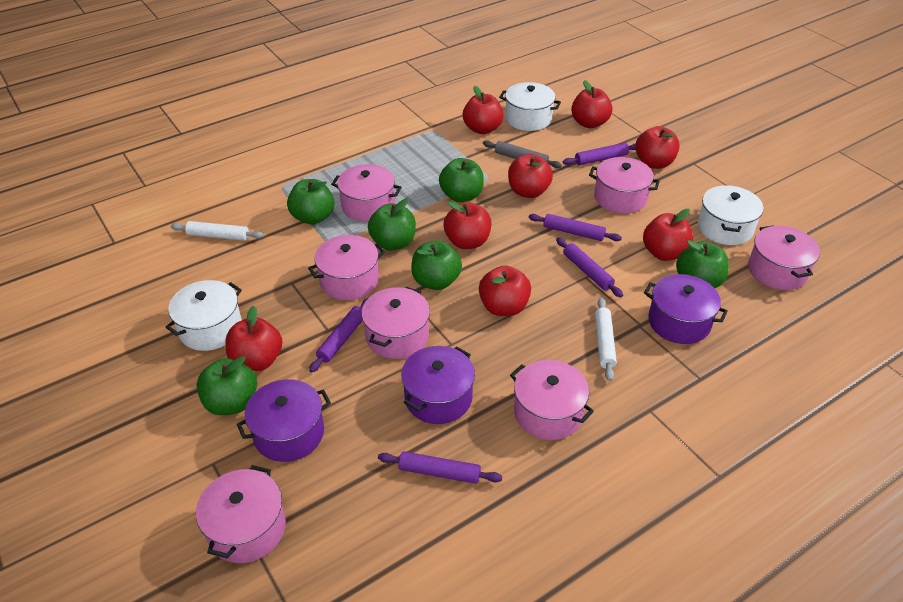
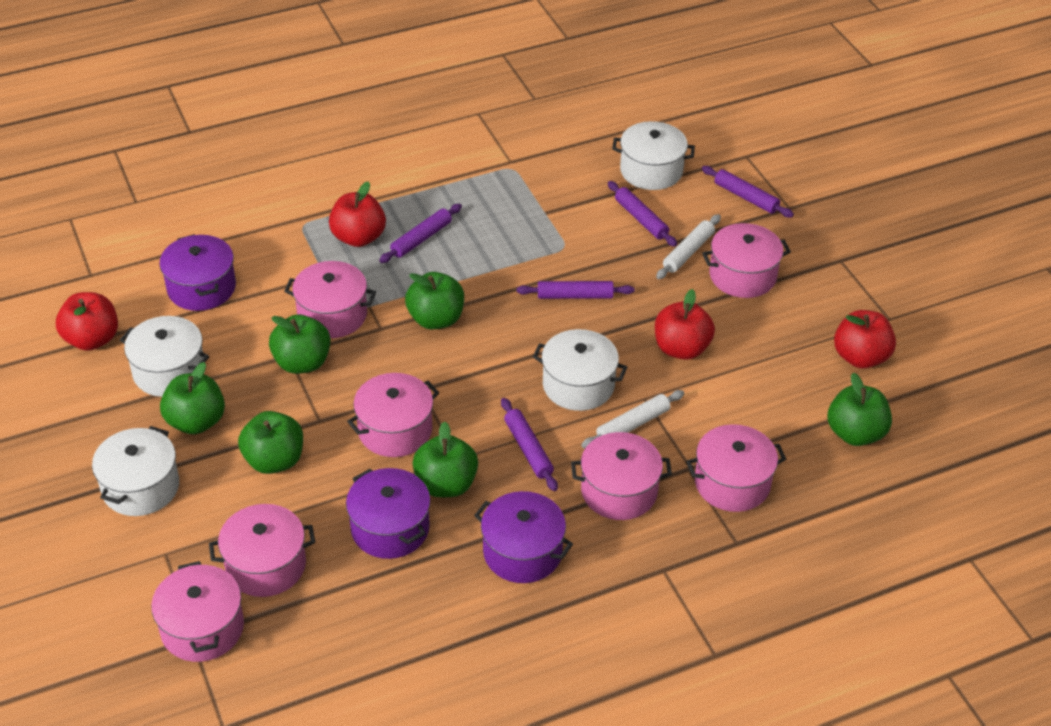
grey rolling pin: [483,140,562,168] = 1 -> none = 0
red apple: [225,306,283,371] [444,202,491,249] [463,86,504,134] [479,266,531,316] [508,154,553,198] [571,80,613,128] [635,126,680,169] [643,209,693,261] = 8 -> [56,292,118,351] [329,181,386,247] [655,289,715,360] [834,310,896,369] = 4
white pot: [166,280,242,351] [499,82,561,131] [698,185,764,245] = 3 -> [92,426,179,516] [120,316,209,397] [533,329,627,411] [612,121,695,190] = 4

